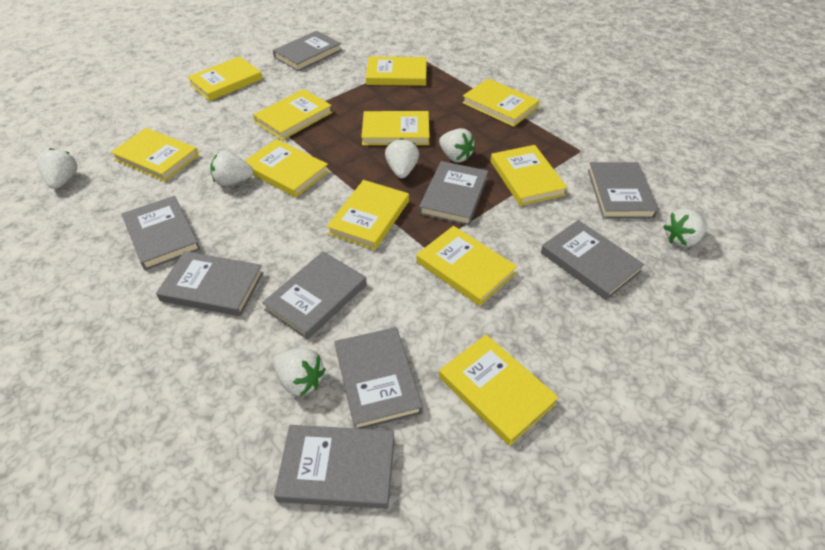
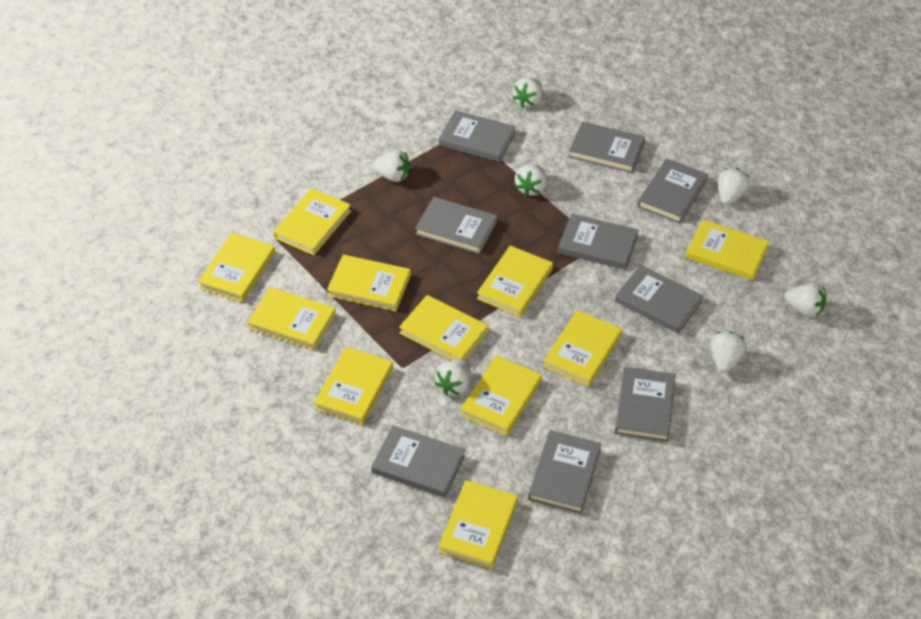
white strawberry: [37,148,77,189] [210,150,254,186] [274,348,326,396] [385,138,419,178] [439,128,475,163] [663,208,707,247] = 6 -> [373,150,410,182] [435,360,471,396] [512,78,542,108] [515,164,547,196] [710,332,747,373] [718,168,750,205] [785,283,826,317] = 7

